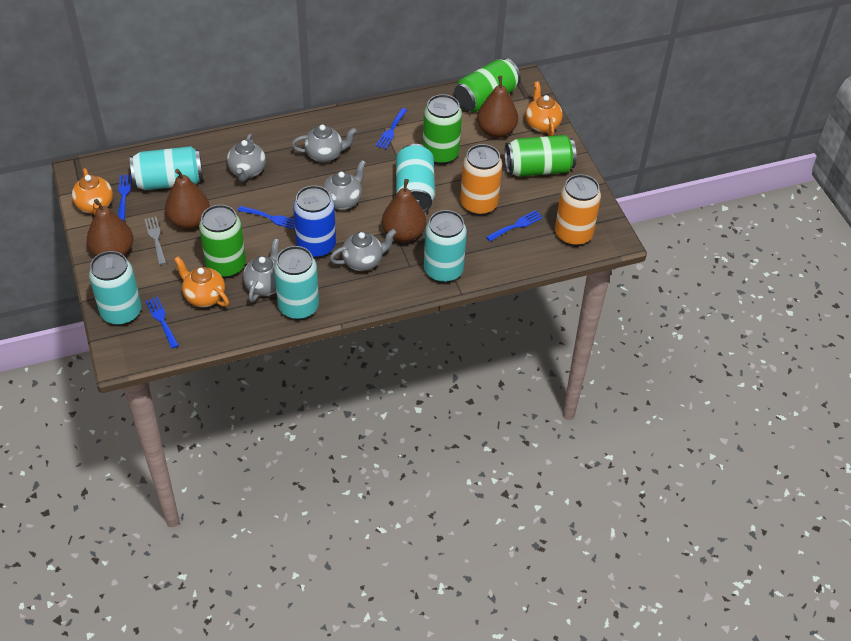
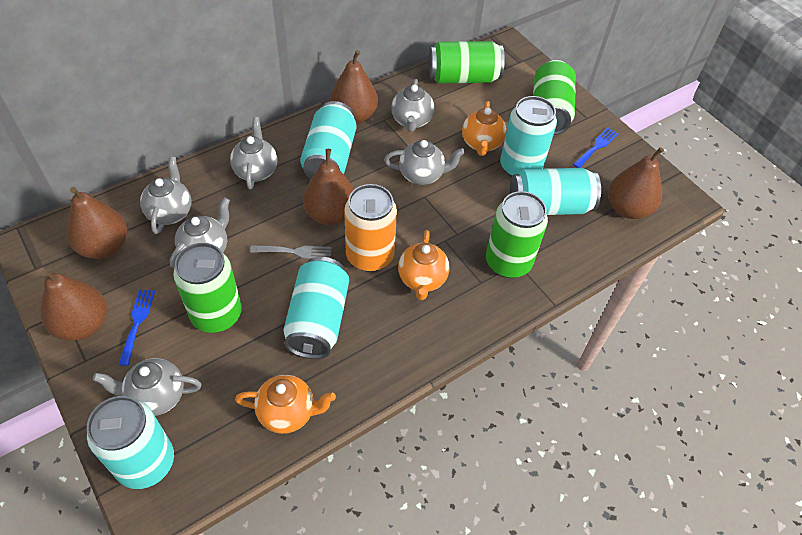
blue can: [293,185,336,258] = 1 -> none = 0
blue fork: [118,175,132,221] [145,297,179,349] [238,206,295,230] [375,108,407,149] [486,210,543,241] = 5 -> [118,290,155,366] [573,128,619,168] = 2
brown pear: [87,199,133,256] [165,169,210,229] [382,179,426,242] [477,76,518,138] = 4 -> [41,270,107,341] [67,187,127,259] [303,149,354,225] [331,50,378,124] [608,147,664,219] = 5
grey teapot: [227,133,266,182] [243,239,279,302] [292,125,357,163] [323,160,366,210] [330,229,397,271] = 5 -> [93,358,201,416] [140,156,192,234] [170,197,230,269] [230,117,278,189] [384,140,465,185] [391,79,435,132] = 6
orange can: [460,144,502,216] [555,174,601,246] = 2 -> [344,184,397,272] = 1

